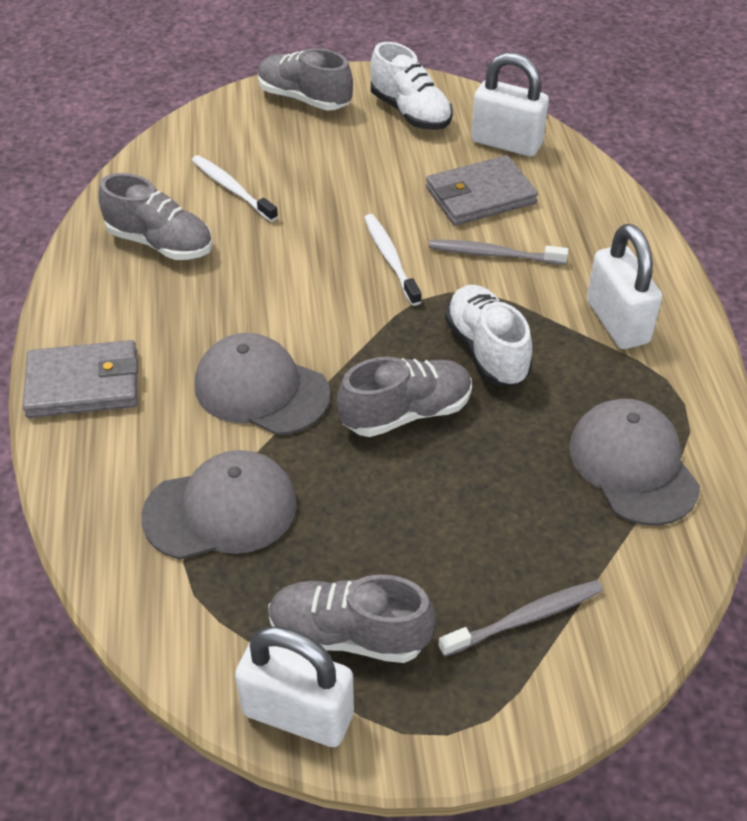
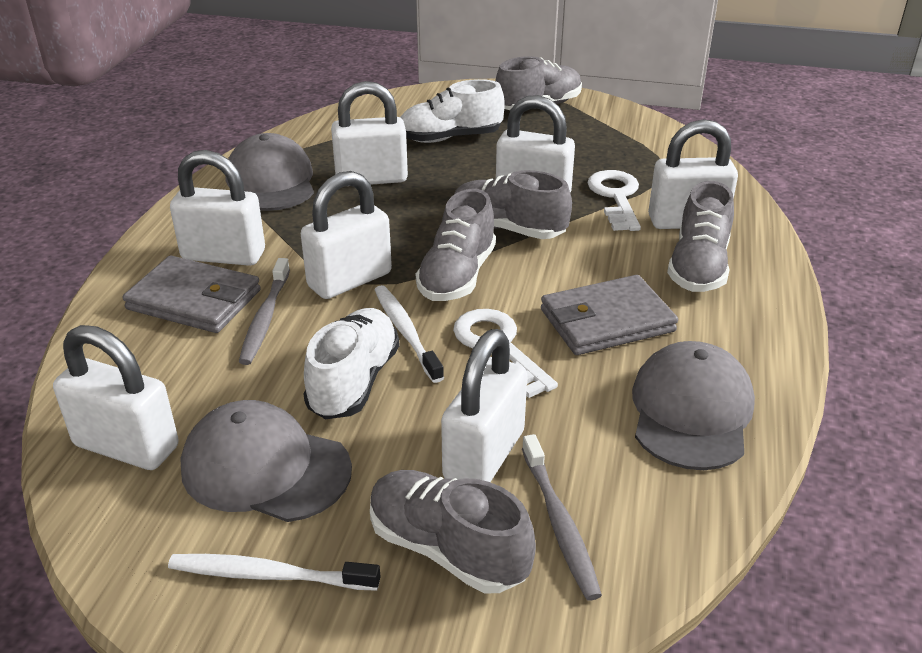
grey shoe: [98,173,212,260] [258,48,353,110] [268,574,435,663] [337,357,472,437] = 4 -> [370,470,536,594] [416,189,496,301] [454,170,572,239] [495,56,582,110] [667,181,734,292] = 5
white key: none = 0 -> [453,309,558,398] [587,170,641,231] = 2
white padlock: [235,626,354,747] [471,52,549,157] [587,224,662,349] = 3 -> [53,325,179,470] [170,150,265,266] [301,171,392,299] [331,81,408,185] [441,329,527,482] [496,95,575,192] [648,119,738,229] = 7

